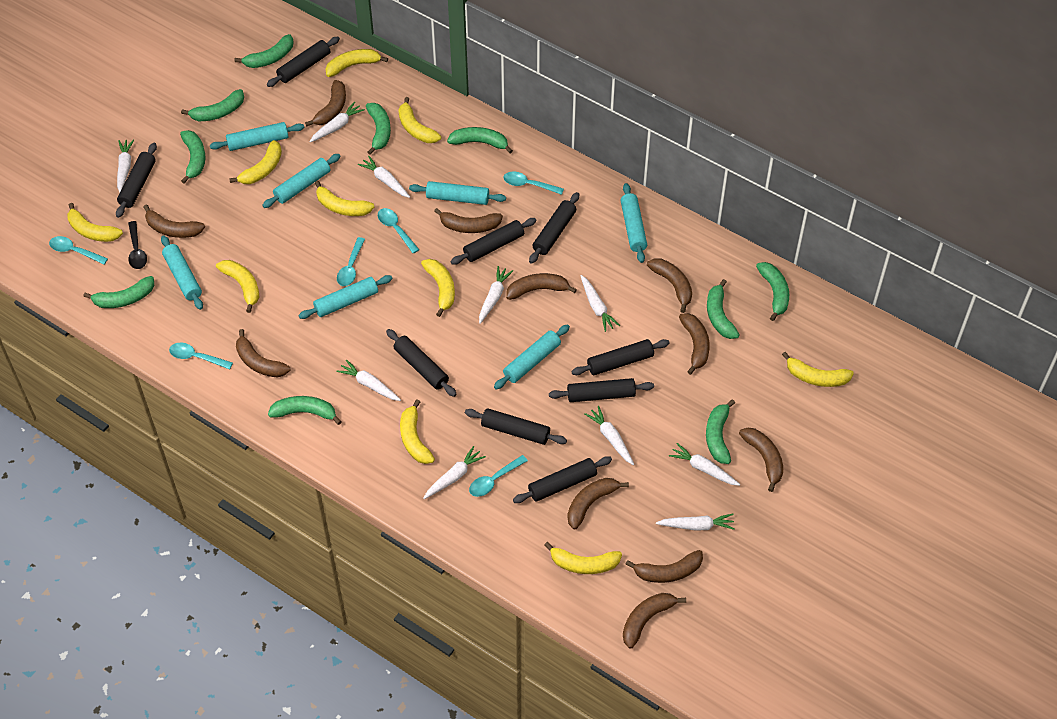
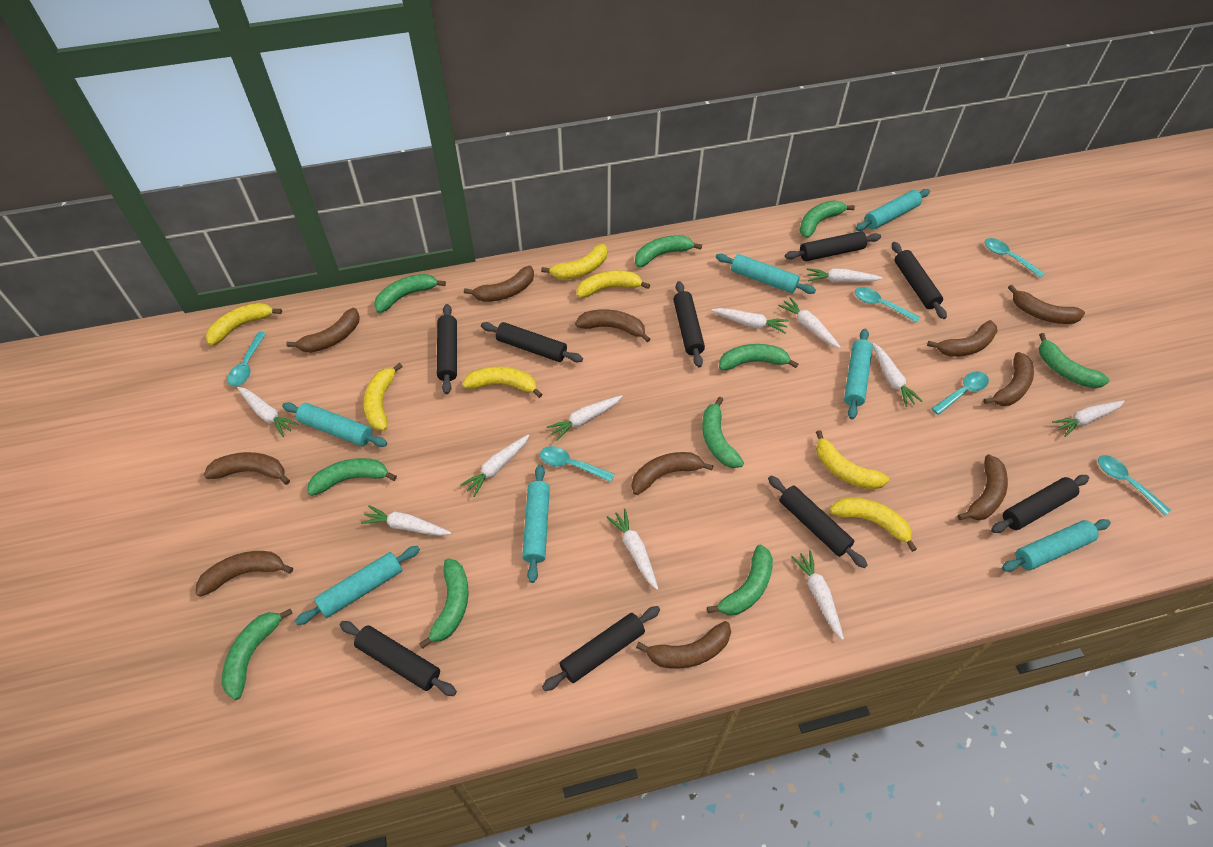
black spoon: [128,221,147,269] = 1 -> none = 0
white carrot: [117,139,134,193] [309,102,365,142] [336,359,401,401] [358,156,410,198] [423,446,486,499] [479,266,513,324] [581,275,620,332] [584,406,634,465] [656,514,735,531] [669,443,740,486] = 10 -> [237,387,298,437] [361,505,451,536] [460,434,529,497] [547,395,623,441] [607,509,658,590] [711,308,789,333] [778,297,841,348] [791,550,844,640] [807,268,883,282] [872,343,923,407] [1052,400,1125,437] = 11
yellow banana: [67,203,123,242] [216,260,259,313] [229,140,282,184] [315,181,375,216] [325,49,388,77] [398,97,441,143] [400,399,435,464] [421,259,455,317] [544,542,622,574] [782,352,854,387] = 10 -> [205,302,282,346] [363,363,403,431] [462,366,543,398] [541,243,607,280] [577,270,650,298] [816,430,889,490] [830,497,917,552] = 7

